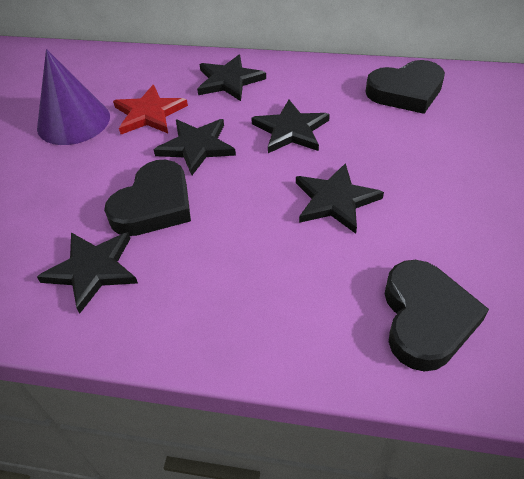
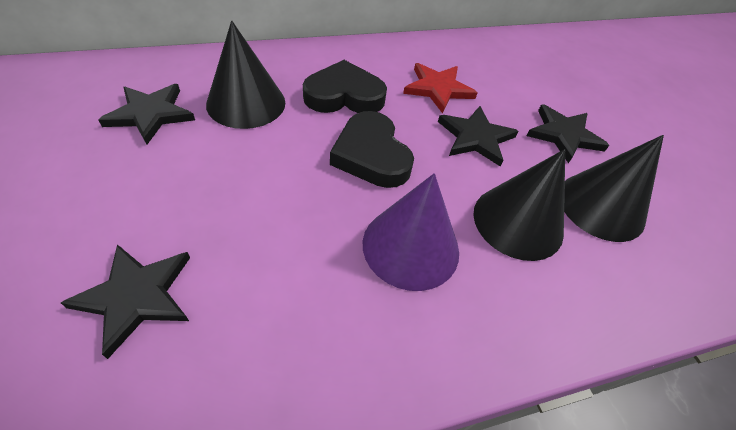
black cone: none = 0 -> [206,20,285,129] [473,149,565,261] [564,135,664,242] = 3
black heart: [104,160,191,236] [366,60,445,114] [385,260,489,372] = 3 -> [303,60,387,113] [330,111,414,188] = 2
black star: [37,232,138,314] [154,119,236,175] [197,55,266,101] [251,100,330,153] [296,163,384,234] = 5 -> [61,244,190,359] [98,84,195,144] [438,106,518,167] [526,104,609,163] = 4

